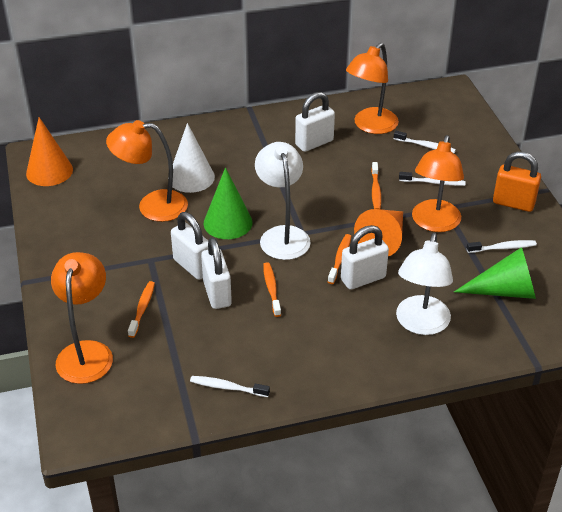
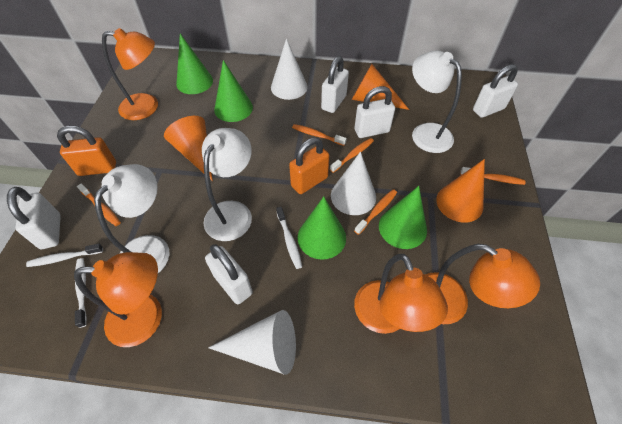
green cone: [203,167,253,239] [454,247,536,299] = 2 -> [176,34,213,94] [214,60,253,122] [298,196,346,260] [379,186,427,249] = 4
orange cone: [26,117,73,186] [354,209,403,256] = 2 -> [164,116,213,181] [352,64,409,110] [436,159,485,223] = 3
orange padlock: [493,151,541,212] = 1 -> [57,126,116,176] [289,137,329,194] = 2
orange toothbrush: [128,281,155,338] [263,262,281,317] [328,234,351,284] [371,162,381,209] = 4 -> [77,184,121,226] [292,124,347,146] [330,138,374,173] [354,189,397,235] [460,167,526,185] = 5
white cone: [172,123,215,193] = 1 -> [208,310,296,375] [271,38,308,100] [331,152,376,215] = 3
white lamp: [255,142,311,260] [396,233,453,335] = 2 -> [94,164,169,273] [202,128,252,241] [412,50,462,153] = 3
white padlock: [171,212,208,280] [201,237,232,309] [295,92,335,152] [341,225,389,290] = 4 -> [7,187,61,249] [205,244,253,304] [321,56,349,113] [354,86,395,138] [473,64,518,118] = 5
white toothbrush: [190,376,270,397] [394,131,456,153] [399,172,466,186] [467,240,537,253] = 4 -> [26,244,103,267] [75,258,87,328] [276,207,302,269] = 3

